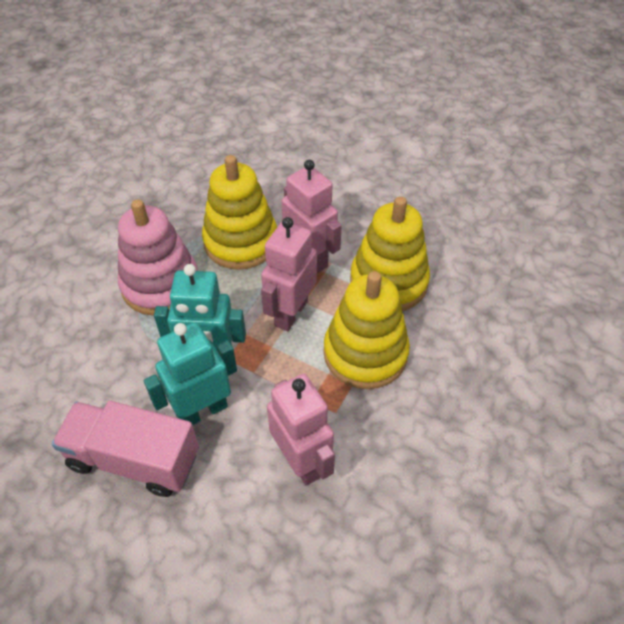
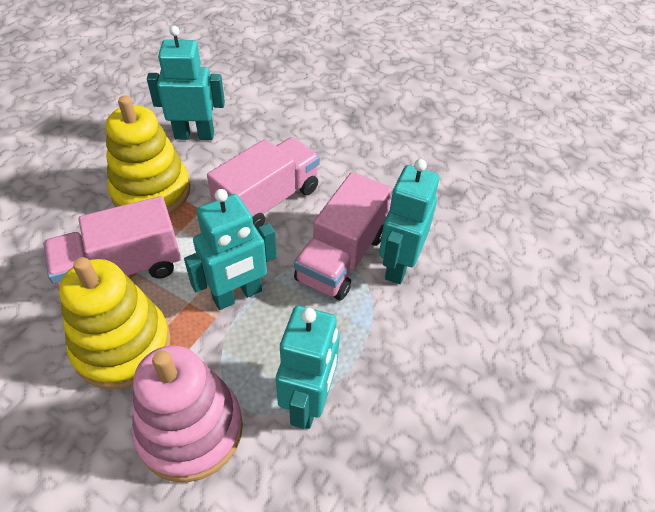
pink robot: [261,217,317,331] [267,374,335,486] [281,160,342,273] = 3 -> none = 0
pink truck: [52,401,199,497] = 1 -> [43,196,181,290] [207,137,320,231] [294,172,392,300] = 3
turquoise robot: [144,322,237,425] [154,264,246,350] = 2 -> [147,26,225,140] [184,189,277,310] [276,306,340,429] [379,159,439,284] = 4
yellow stacking toy: [202,155,277,270] [323,271,410,389] [350,196,430,311] = 3 -> [59,257,171,389] [106,95,190,214] = 2

